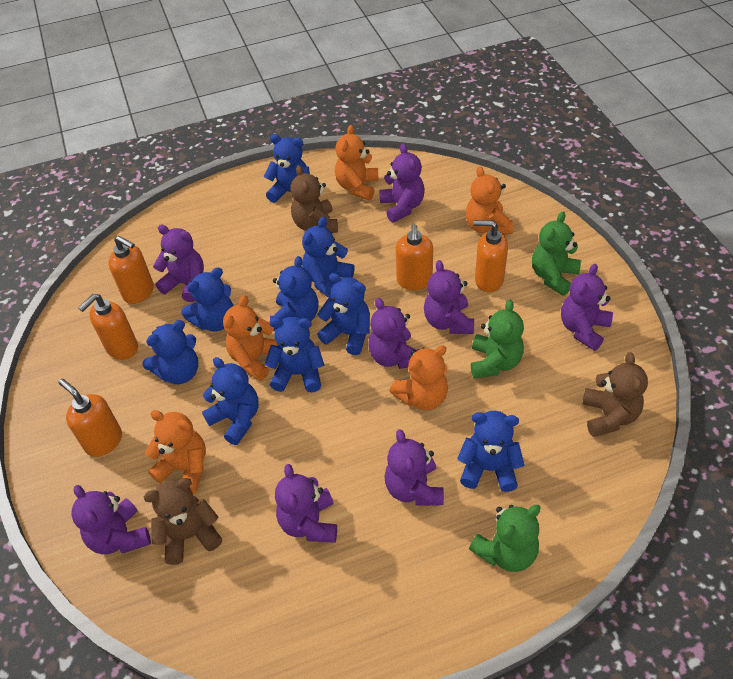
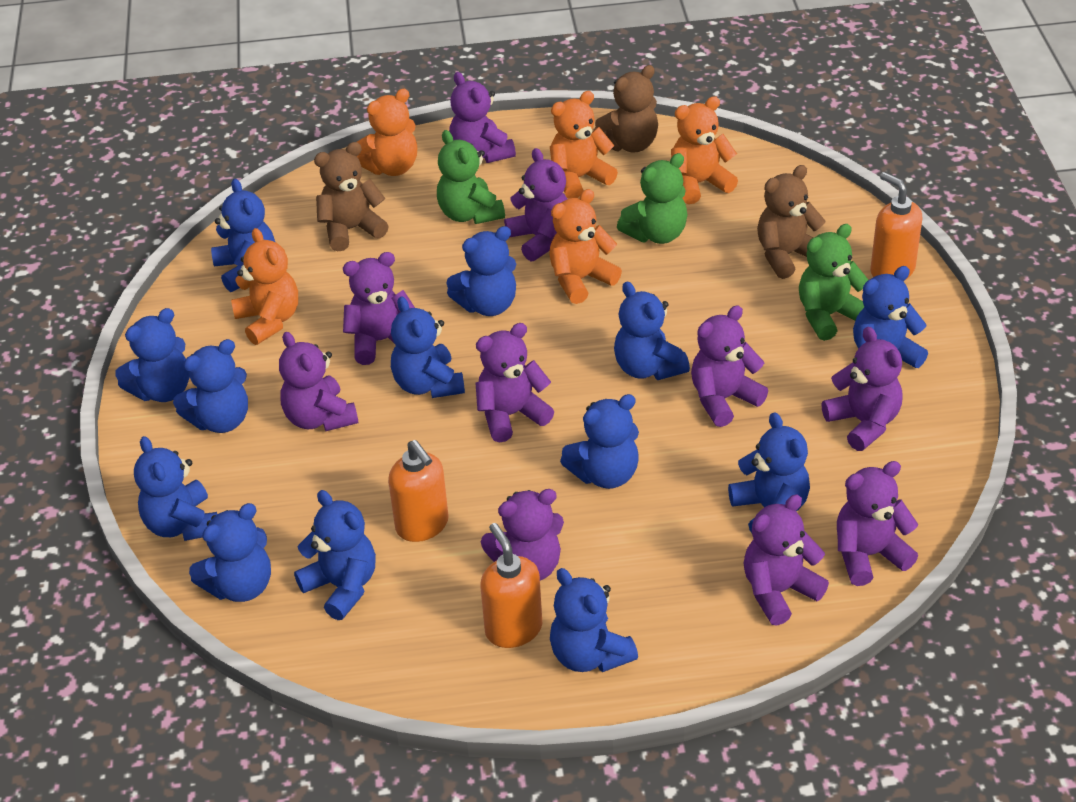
blue teddy bear: [143,320,198,384] [181,267,233,331] [202,357,258,445] [264,134,310,203] [264,317,324,392] [270,256,319,331] [302,217,355,299] [317,273,370,355] [457,411,524,492] = 9 -> [115,308,190,402] [134,436,217,541] [173,339,248,433] [189,503,271,602] [211,179,275,292] [294,490,376,620] [391,296,465,398] [446,226,516,316] [550,568,638,672] [560,394,639,489] [614,282,690,380] [728,412,810,533] [853,266,928,368] = 13
orange soap dispenser: [58,379,122,457] [79,294,138,360] [108,236,154,304] [396,224,433,290] [474,220,508,292] = 5 -> [388,440,449,542] [480,523,542,648] [870,172,922,279] = 3
purple teddy bear: [71,485,151,554] [153,224,204,302] [275,464,337,543] [369,298,420,369] [379,144,425,222] [384,429,444,506] [424,260,474,334] [561,264,613,351] = 8 -> [279,332,358,431] [343,252,415,365] [449,72,516,163] [475,323,554,443] [481,489,564,581] [504,148,567,261] [691,305,768,427] [744,495,829,626] [822,327,903,451] [837,461,918,586] = 10

